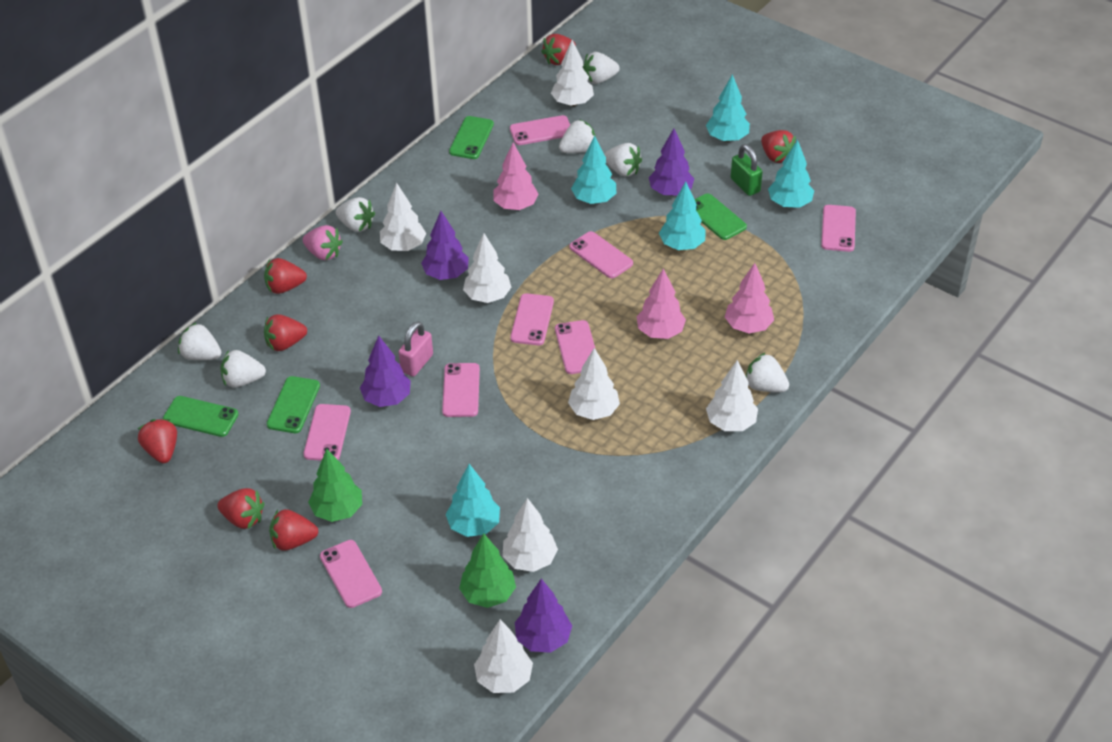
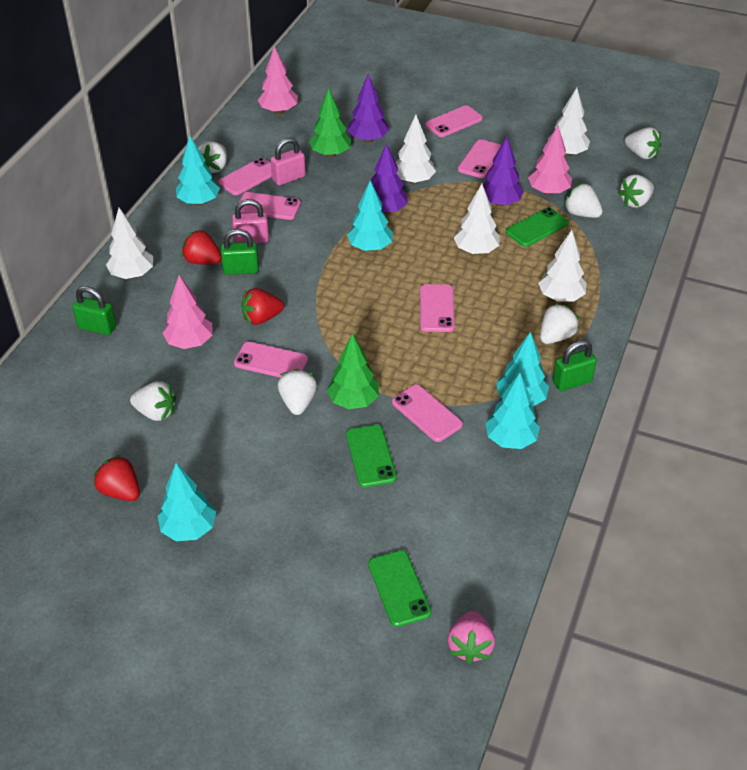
green padlock: [731,144,762,196] = 1 -> [72,286,116,335] [221,229,259,275] [553,340,597,391] = 3
green phone: [163,396,239,437] [267,376,320,433] [449,116,494,159] [695,193,747,240] = 4 -> [346,425,397,487] [368,550,431,627] [506,208,568,247] = 3
pink padlock: [399,321,433,377] = 1 -> [232,199,269,243] [271,137,306,185] = 2
pink phone: [303,404,351,461] [320,540,382,608] [442,363,480,417] [510,115,570,145] [510,293,554,345] [555,320,596,374] [569,231,633,278] [821,205,856,252] = 8 -> [218,158,272,195] [234,342,308,378] [239,192,301,220] [392,385,463,442] [420,284,455,332] [425,105,483,137] [458,139,501,178] = 7
purple tree: [360,335,411,407] [421,211,469,280] [515,579,572,653] [649,129,694,196] = 4 -> [348,74,389,143] [371,143,408,214] [483,137,524,207] = 3
red strawberry: [138,419,177,463] [217,488,264,529] [264,258,307,294] [264,314,307,351] [269,509,318,551] [541,34,576,65] [761,130,796,163] = 7 -> [94,454,140,501] [181,229,221,265] [241,288,284,325] = 3
white tree: [380,182,426,251] [463,233,511,303] [474,619,533,693] [503,498,558,572] [551,40,594,106] [568,348,620,420] [706,360,758,431] = 7 -> [106,208,153,279] [396,115,436,184] [454,184,500,255] [538,230,586,302] [548,88,590,157] = 5

